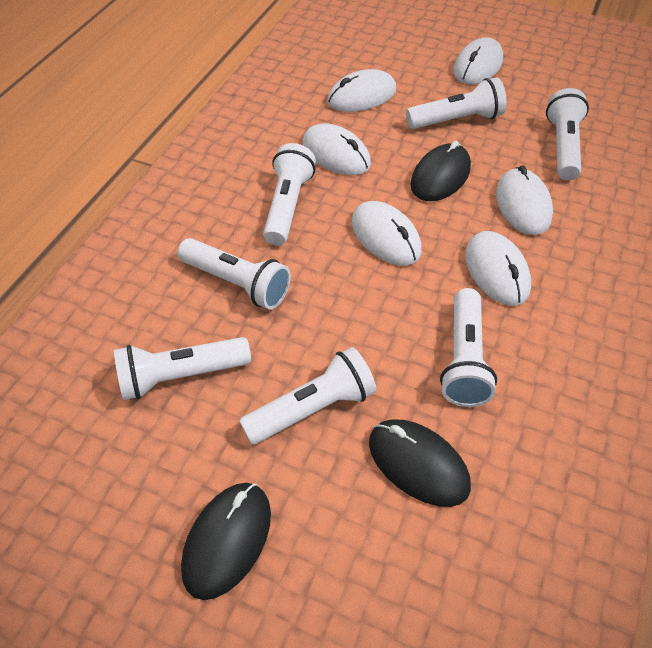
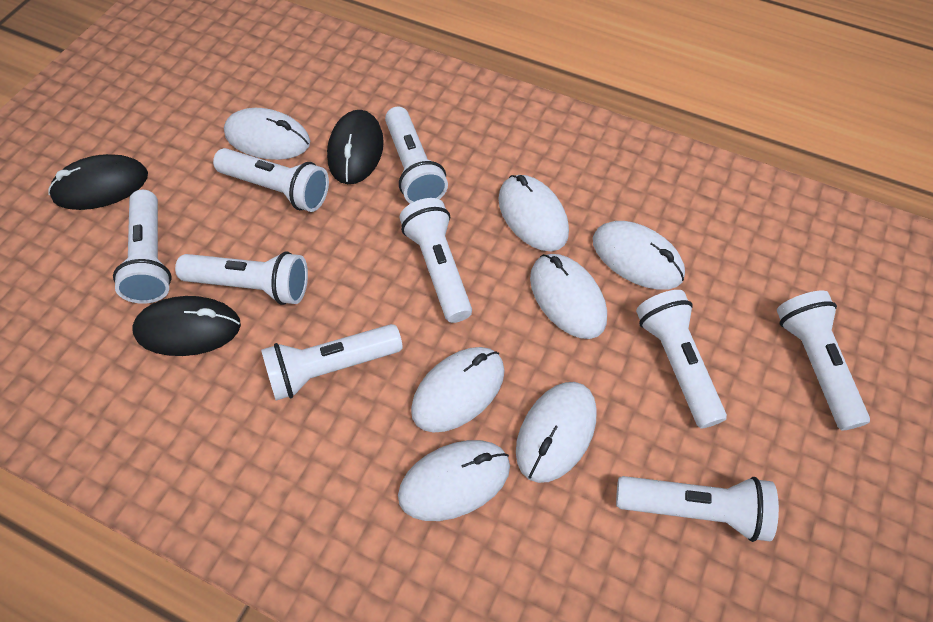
white flashlight: [114,337,251,400] [178,238,291,310] [239,347,376,445] [263,143,316,245] [406,77,507,129] [440,288,497,407] [546,88,589,180] = 7 -> [113,190,171,304] [175,252,308,305] [213,148,329,212] [261,324,403,401] [385,106,448,204] [400,198,472,323] [616,476,779,542] [636,290,727,429] [777,291,870,431] = 9
white mouse: [302,123,371,175] [327,69,396,112] [352,201,422,265] [453,37,503,84] [465,231,531,306] [496,165,553,235] = 6 -> [224,108,310,160] [398,440,510,521] [411,347,504,433] [498,175,569,251] [516,382,597,483] [530,254,607,339] [593,221,685,290] = 7

